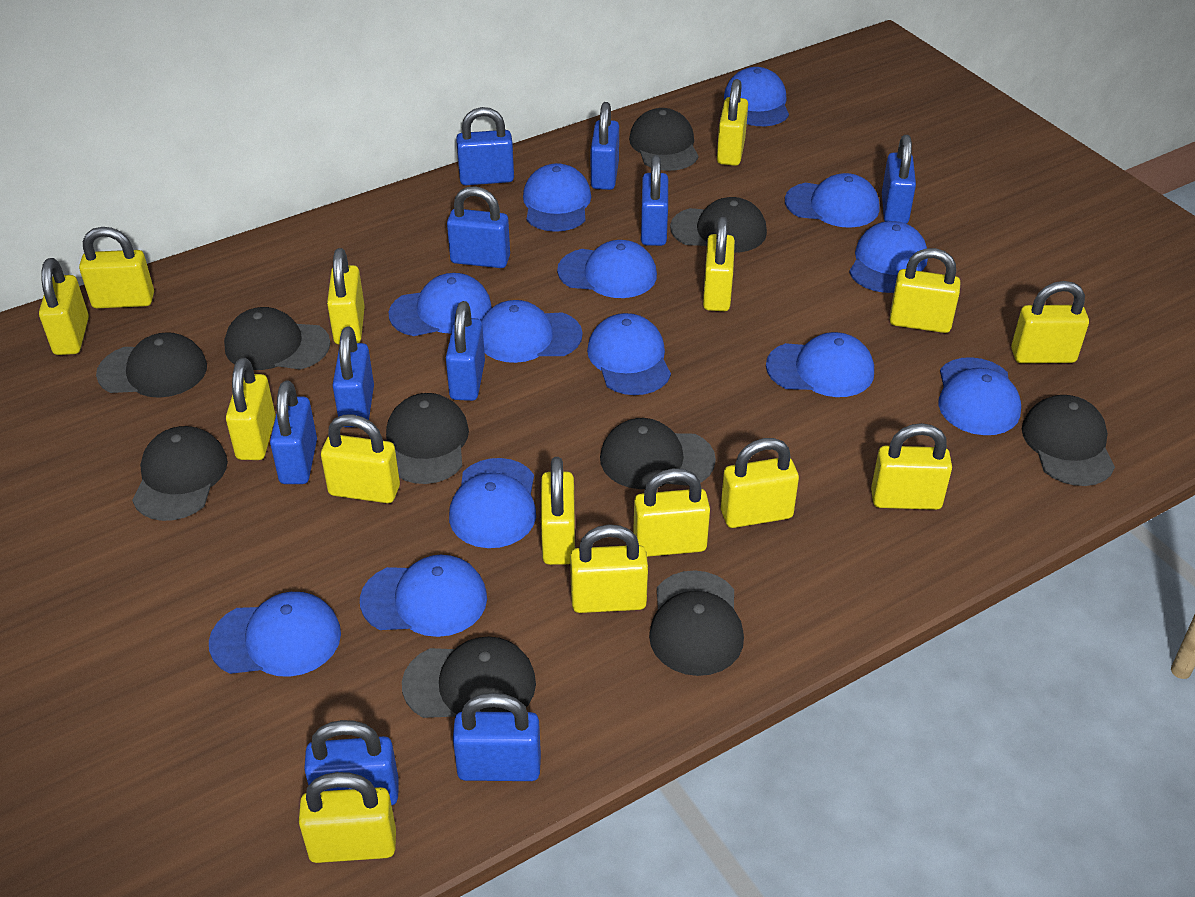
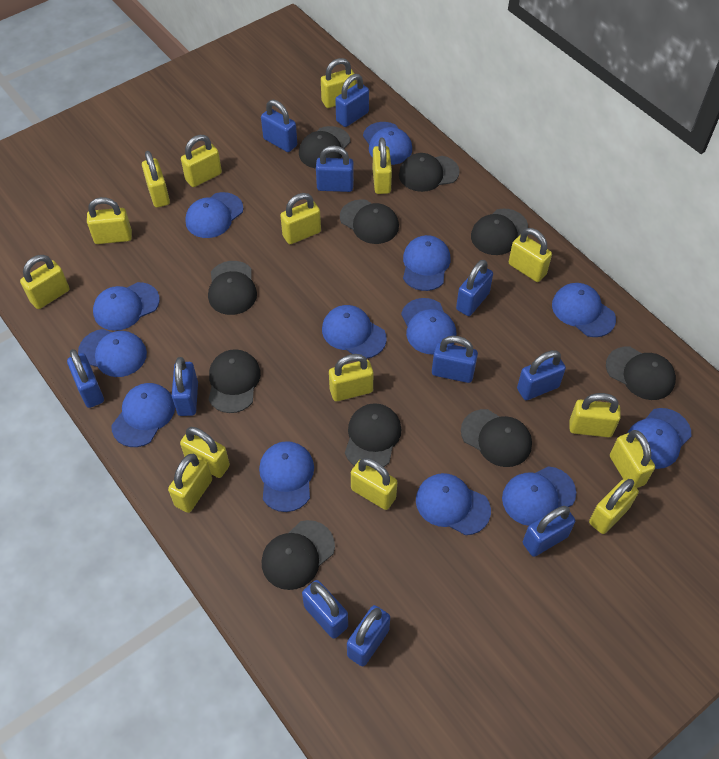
blue padlock: [270,380,317,484] [304,720,399,805] [332,327,374,427] [446,301,485,401] [447,186,510,268] [453,693,541,781] [456,107,514,185] [591,102,619,190] [641,155,668,246] [882,135,916,224] = 10 -> [67,349,104,408] [172,357,198,416] [261,100,297,152] [302,580,348,639] [316,146,354,192] [335,74,369,127] [347,605,390,666] [432,336,478,383] [456,260,493,316] [517,350,566,400] [523,506,575,557] = 11

